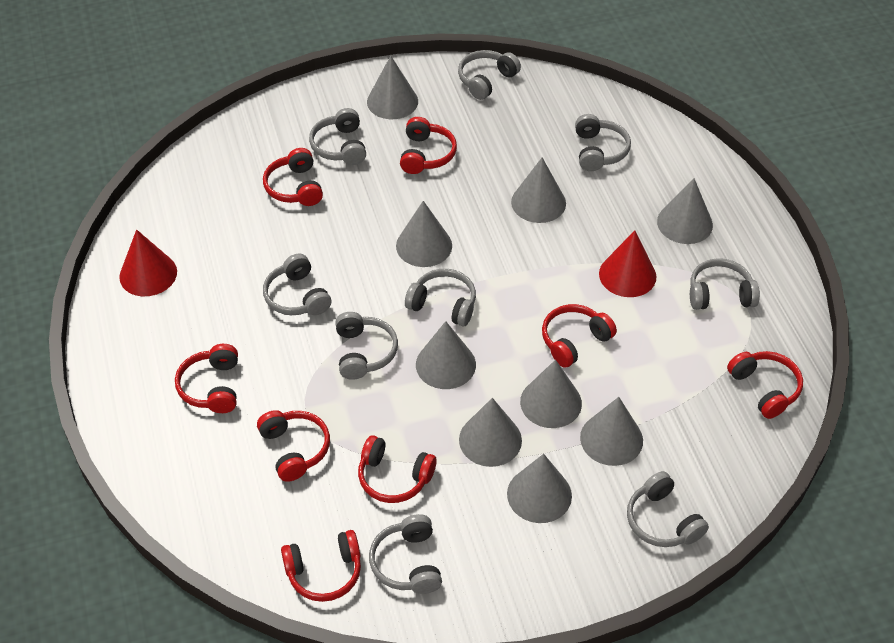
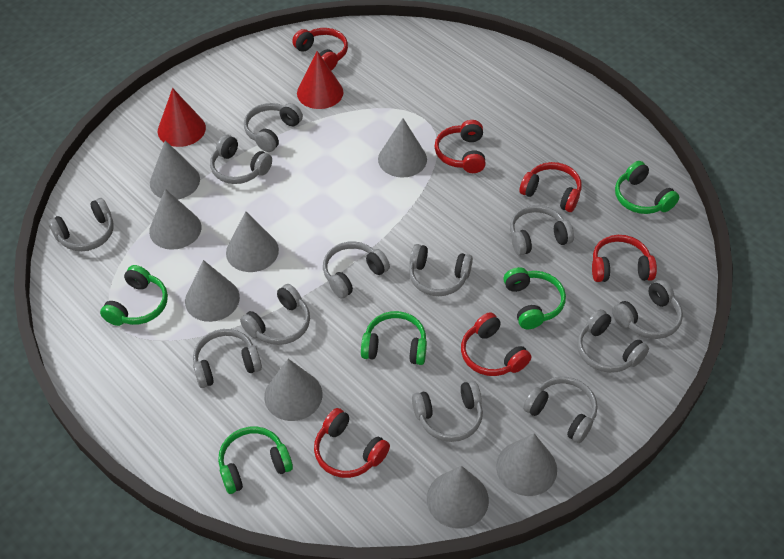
green headphones: none = 0 -> [100,265,168,326] [218,427,293,494] [361,311,427,365] [503,267,566,329] [615,161,679,214] = 5
grey cone: [367,56,418,119] [396,201,452,267] [416,321,476,389] [459,398,522,467] [507,454,572,523] [511,157,566,223] [520,360,582,428] [580,397,643,466] [657,178,713,244] = 9 -> [149,189,201,250] [150,140,200,200] [185,260,240,322] [226,211,279,272] [264,359,322,421] [378,118,427,178] [427,466,489,529] [496,433,557,496] = 8
grey headphones: [263,253,331,315] [309,108,366,165] [335,312,398,380] [369,514,442,594] [405,269,476,326] [458,50,521,100] [575,114,631,171] [627,471,709,547] [690,258,760,310] = 9 -> [48,198,114,251] [193,329,262,388] [210,135,272,184] [240,284,310,345] [244,103,303,152] [323,241,390,299] [409,244,473,296] [412,381,483,442] [510,205,574,256] [523,377,597,443] [577,309,649,373] [612,280,683,339] = 12
red headphones: [175,344,238,413] [257,410,330,482] [263,148,323,206] [281,530,361,602] [358,435,436,503] [400,117,457,174] [542,304,617,368] [727,351,803,419] = 8 -> [292,28,348,70] [314,408,390,478] [434,120,486,173] [461,312,531,376] [520,162,582,212] [592,235,657,282] = 6

